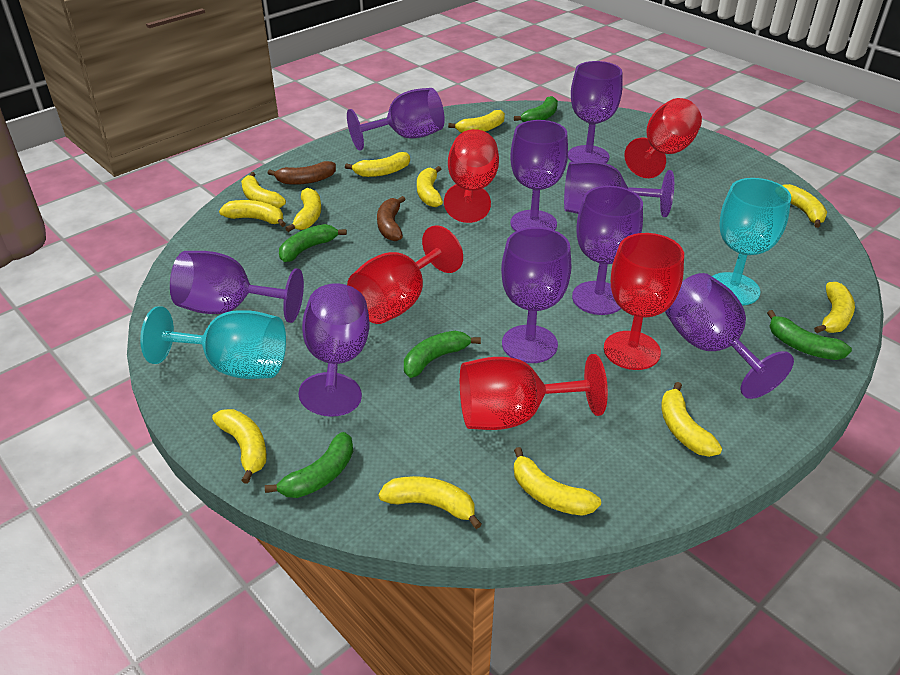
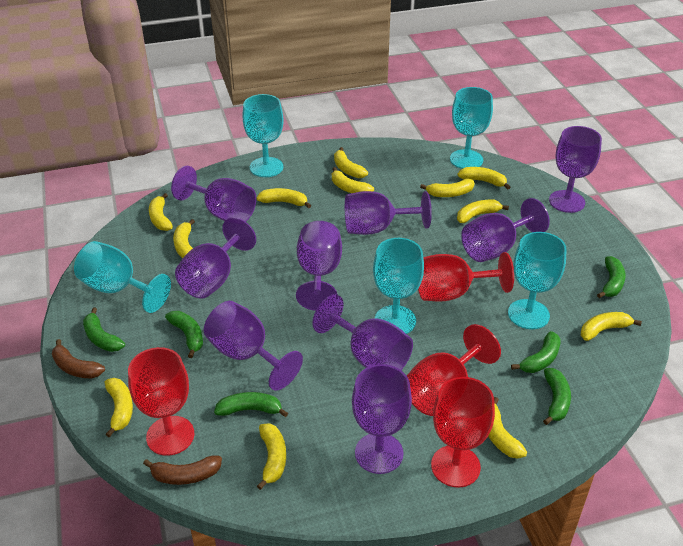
green banana: [265,432,353,498] [279,224,347,262] [404,331,481,378] [514,96,558,122] [767,310,852,360] = 5 -> [83,308,125,352] [165,311,203,358] [214,392,288,417] [511,331,561,373] [543,368,571,425] [597,256,626,298] = 6
red goblet: [347,225,463,324] [444,129,499,223] [460,354,608,430] [604,233,684,370] [624,98,702,178] = 5 -> [128,347,195,456] [407,324,501,416] [418,252,514,302] [431,377,495,488] = 4
turquoise goblet: [140,306,286,379] [712,178,791,305] = 2 -> [74,241,171,313] [242,94,284,177] [373,238,424,334] [450,87,493,169] [508,232,567,329] = 5

